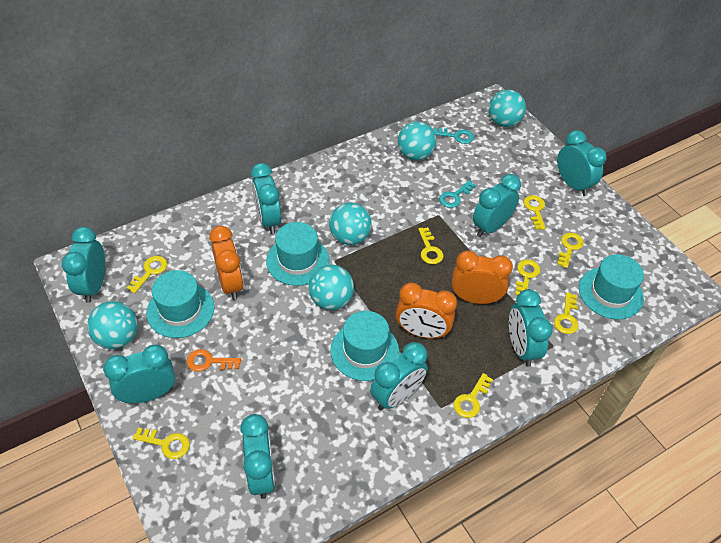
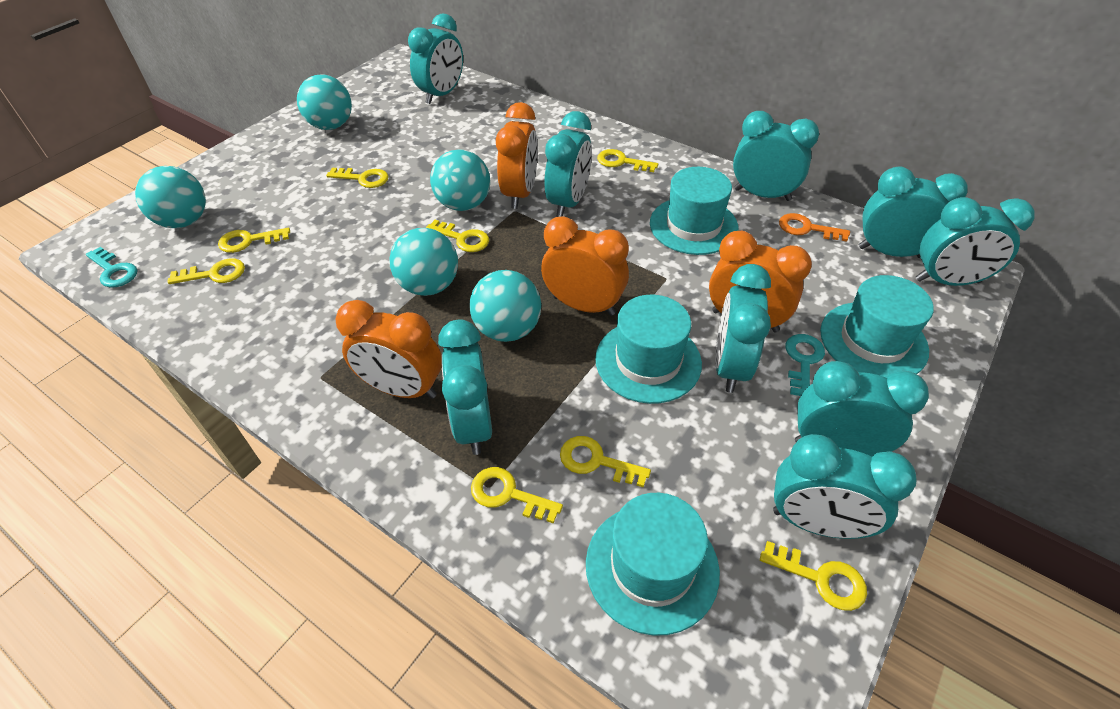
orange clock: [209,226,244,300] [396,283,457,339] [452,251,513,304] = 3 -> [335,300,442,399] [496,102,538,209] [541,216,629,316] [709,231,812,332] = 4
turquoise clock: [62,227,105,303] [103,344,175,403] [240,414,275,499] [251,163,281,234] [370,342,428,410] [473,174,521,237] [509,289,552,367] [557,130,607,196] = 8 -> [408,13,463,104] [438,319,492,455] [545,111,592,217] [715,264,771,393] [733,111,819,201] [773,434,917,539] [795,361,929,456] [859,166,968,258] [916,197,1035,286] = 9

